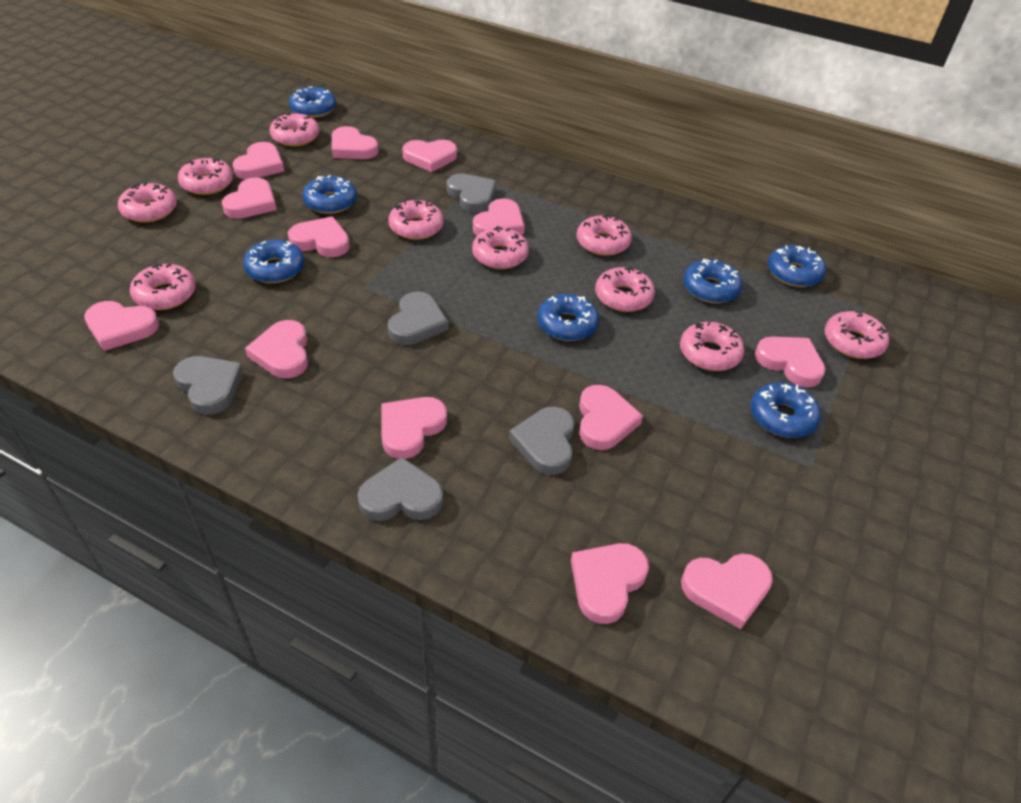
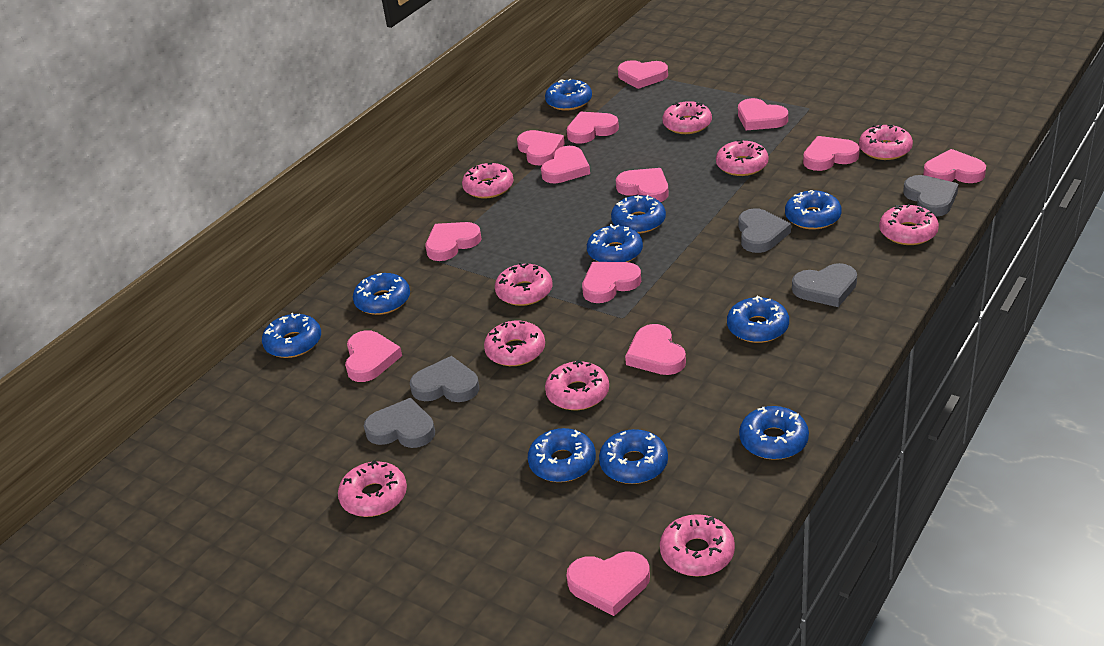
blue donut: [243,240,304,283] [289,86,336,118] [303,175,357,214] [537,294,599,341] [683,259,742,303] [751,383,821,438] [768,245,826,287] = 7 -> [262,313,321,358] [353,273,410,315] [528,428,596,482] [545,79,592,111] [587,224,643,262] [599,429,668,484] [611,195,666,234] [727,296,789,343] [739,406,809,460] [785,190,842,230] = 10

